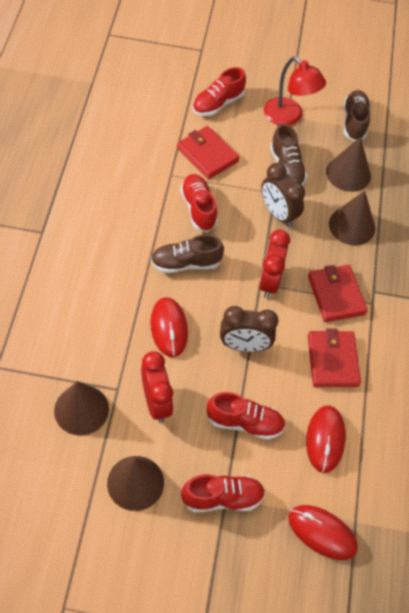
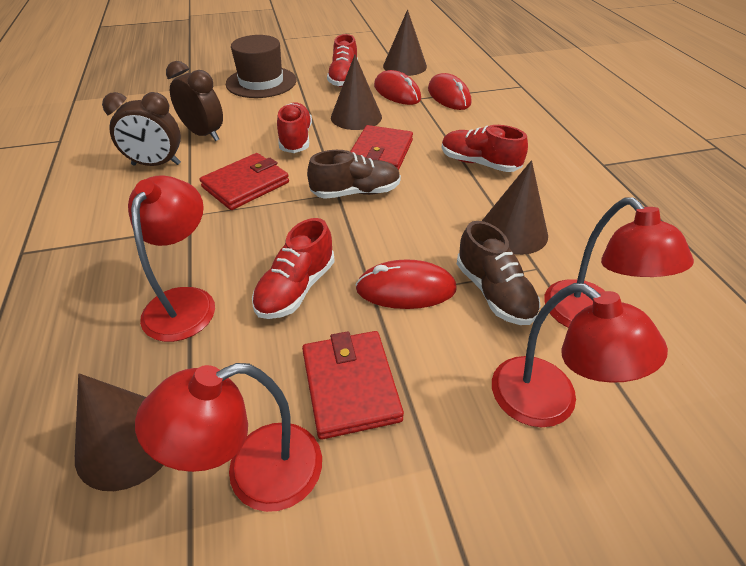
brown hat: none = 0 -> [226,35,296,98] = 1
brown shoe: [151,234,224,273] [270,124,307,185] [343,90,370,141] = 3 -> [307,150,401,199] [457,221,541,325] = 2
red clock: [141,351,174,423] [259,230,290,298] = 2 -> none = 0
red lamp: [264,57,326,125] = 1 -> [128,176,215,342] [135,363,322,512] [492,283,668,428] [544,197,694,328] = 4

